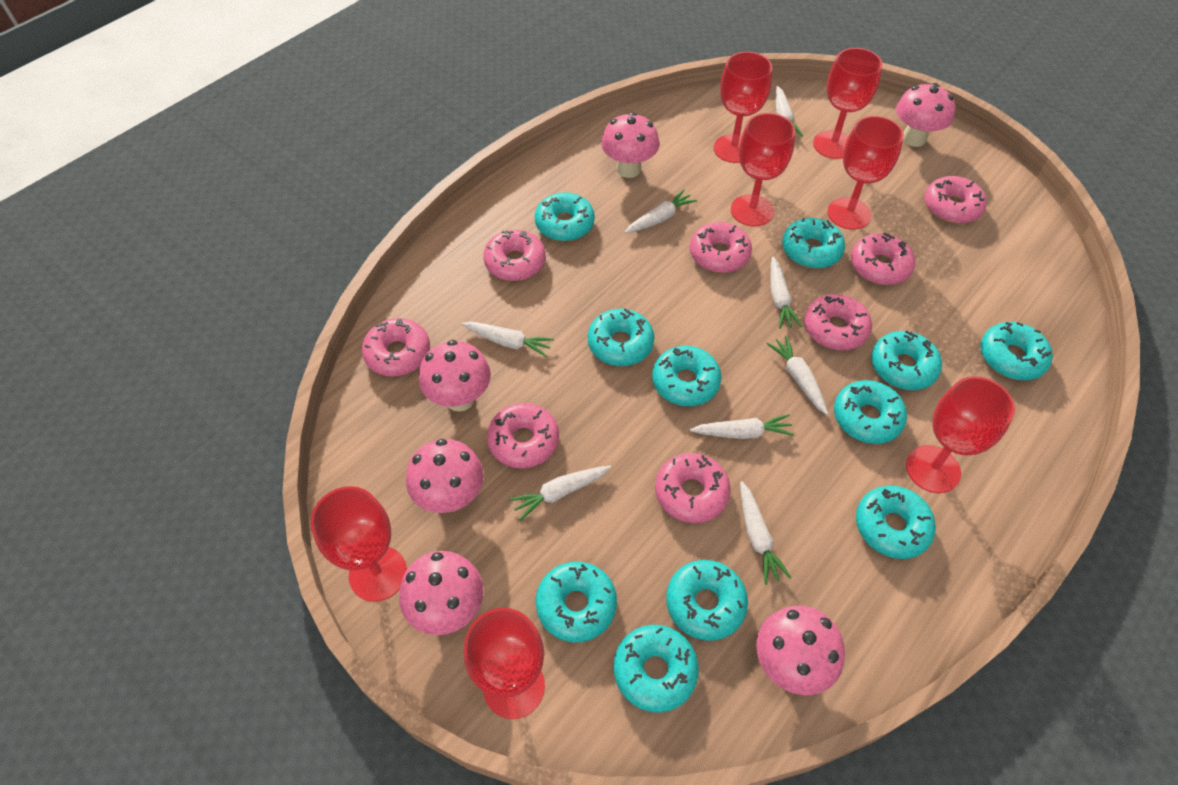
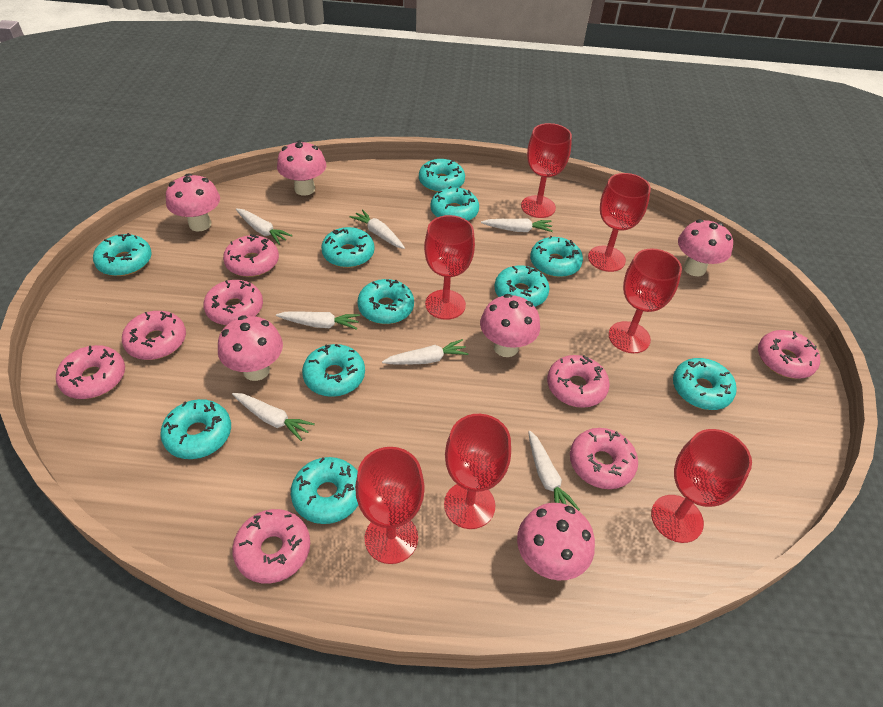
white carrot: [462,322,554,357] [509,466,611,521] [624,189,697,234] [690,414,794,439] [740,481,791,585] [766,335,828,415] [770,257,802,329] [776,86,803,137] = 8 -> [232,393,315,441] [236,208,293,245] [276,311,360,330] [350,209,405,249] [382,339,469,365] [481,218,553,232] [528,431,580,511] = 7

